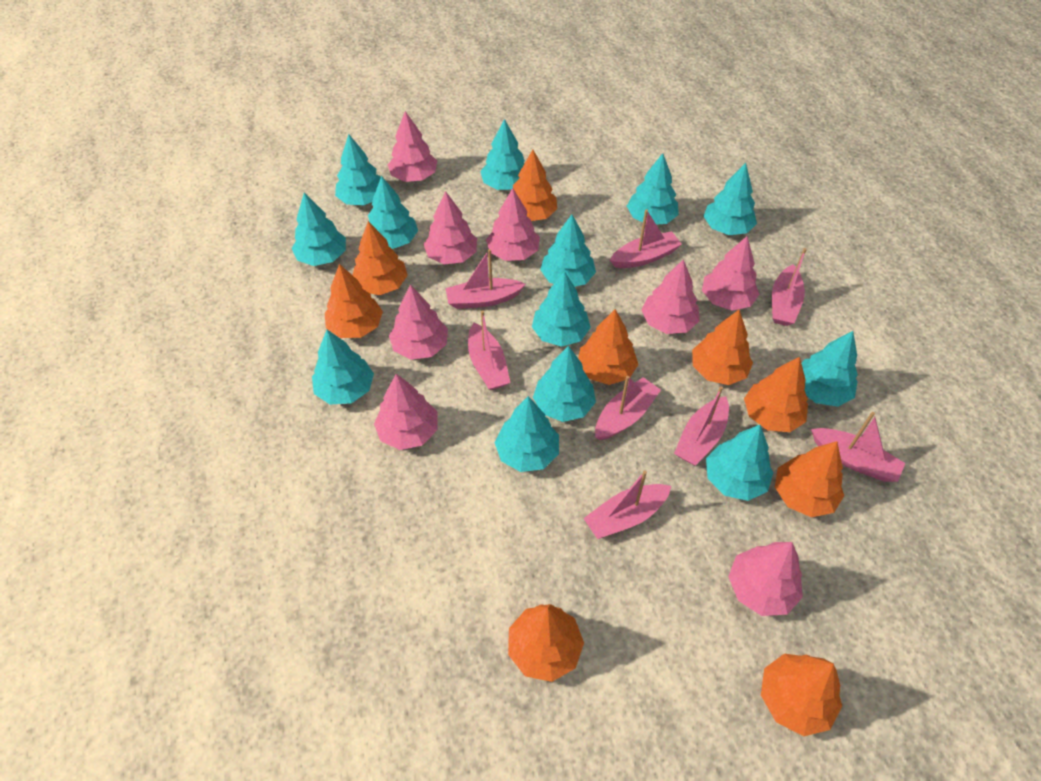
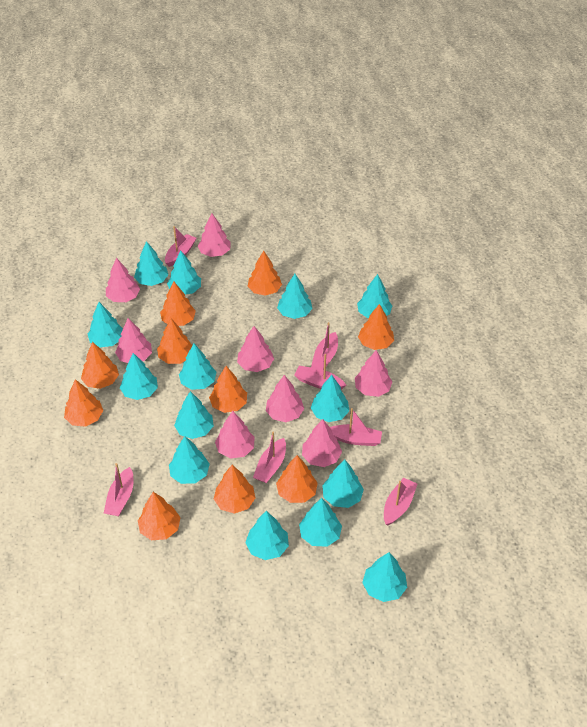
orange tree: [325,264,383,338] [353,221,408,295] [508,604,584,682] [513,150,557,221] [578,309,638,385] [692,310,753,385] [744,357,808,432] [761,654,842,736] [775,441,844,517] = 9 -> [64,379,103,427] [81,342,119,389] [138,492,181,540] [157,318,192,364] [160,281,196,326] [209,366,247,413] [214,465,255,514] [248,251,282,296] [276,455,318,503] [358,304,394,350] = 10
pink boat: [445,249,525,309] [468,310,510,390] [583,470,671,539] [595,376,661,440] [610,209,682,268] [674,386,729,466] [772,248,807,326] [811,412,905,482] = 8 -> [104,463,133,516] [165,226,197,267] [253,432,286,483] [294,354,346,390] [311,322,338,370] [330,408,382,446] [384,478,417,526] = 7
turquoise tree: [292,193,346,266] [312,330,374,404] [335,134,381,205] [368,176,418,249] [480,119,525,190] [494,396,559,472] [532,271,591,347] [533,346,596,422] [540,214,596,287] [627,153,679,225] [703,163,757,235] [706,425,774,501] [801,331,858,407] = 13 -> [88,302,123,347] [120,353,158,400] [134,241,168,286] [167,251,201,295] [169,436,210,484] [174,391,214,439] [179,344,216,390] [245,511,289,560] [277,274,313,319] [299,498,342,547] [311,375,349,422] [322,460,364,508] [357,274,392,318] [362,552,407,602] = 14

